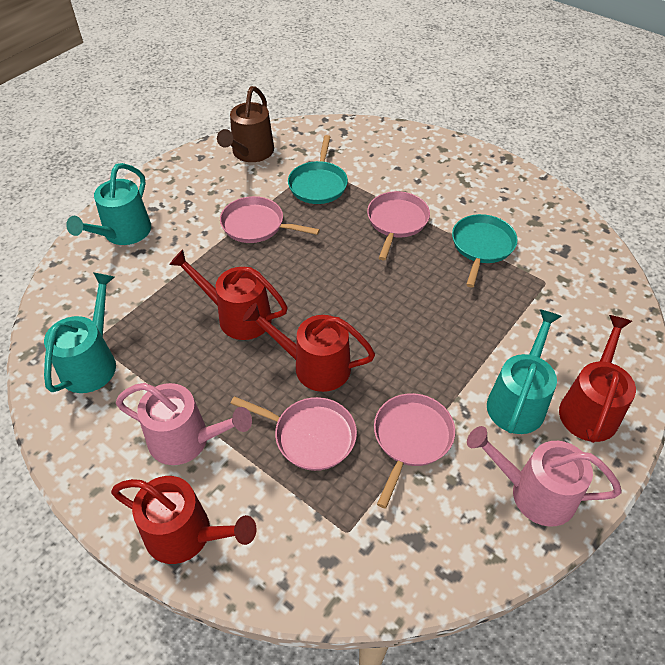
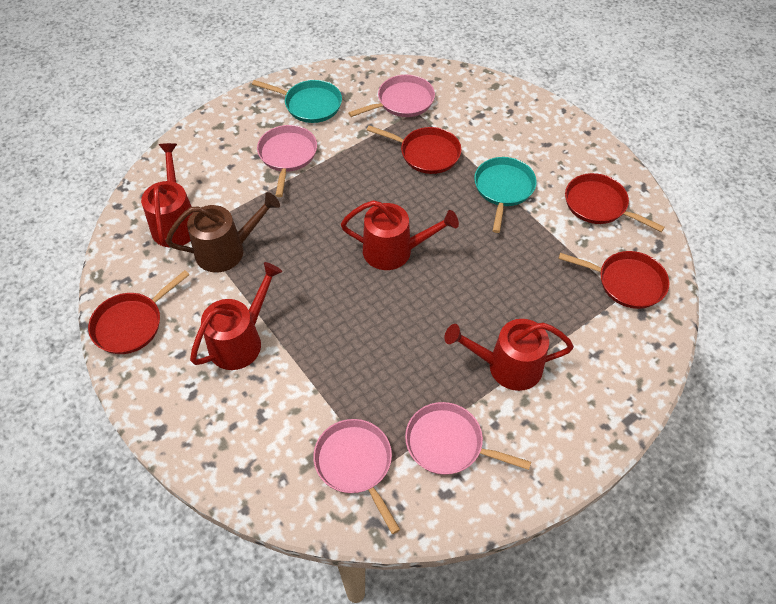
pink watering can: [116,383,252,465] [467,426,622,526] = 2 -> none = 0
red pan: none = 0 -> [88,270,190,354] [367,125,461,174] [558,251,670,309] [565,173,665,232] = 4
turquoise watering can: [44,272,116,393] [66,163,151,245] [487,309,561,434] = 3 -> none = 0

